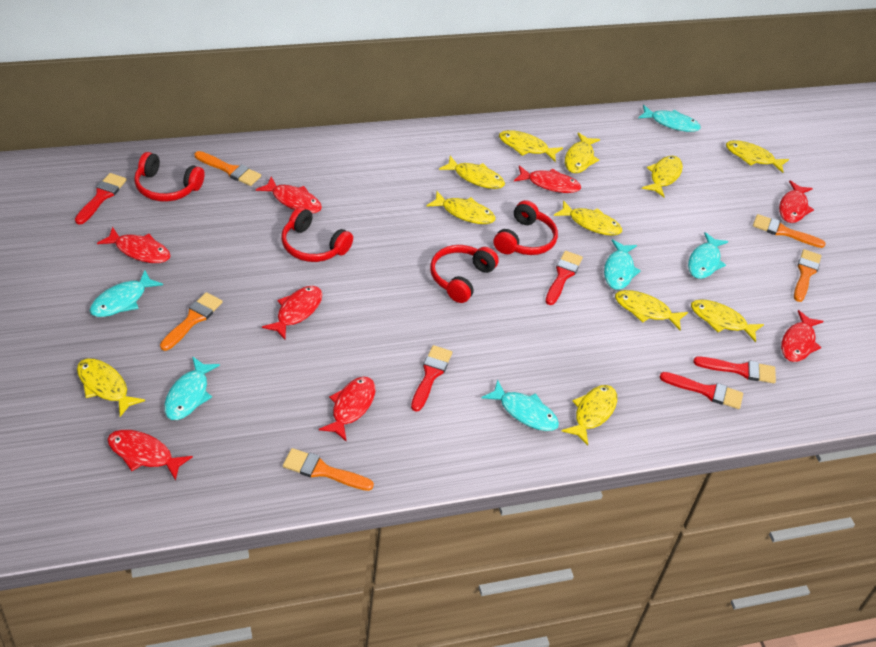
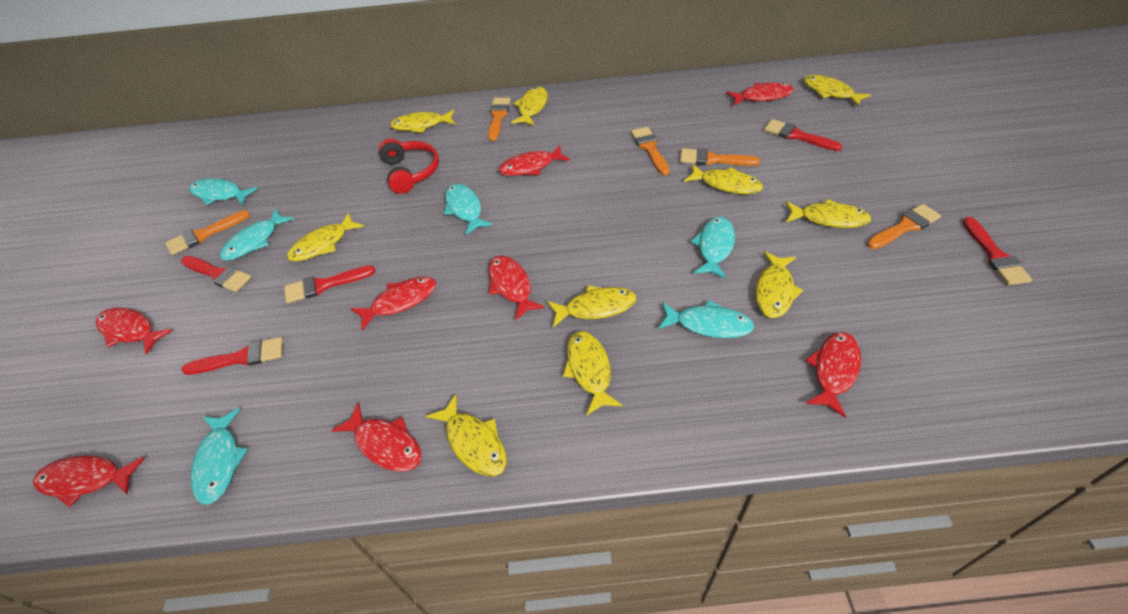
red headphones: [134,152,205,202] [281,207,353,262] [430,245,499,303] [494,200,558,255] = 4 -> [379,139,439,194] = 1
yellow fish: [77,358,145,417] [426,191,496,224] [439,156,505,189] [499,130,563,162] [554,200,622,236] [562,385,617,445] [565,132,600,173] [615,290,688,330] [642,156,683,197] [691,299,764,342] [726,140,789,173] = 11 -> [287,213,364,262] [390,110,455,133] [426,394,507,476] [511,87,548,126] [547,285,637,327] [563,331,623,415] [684,164,763,194] [755,251,803,318] [786,199,871,228] [803,75,871,107] = 10

